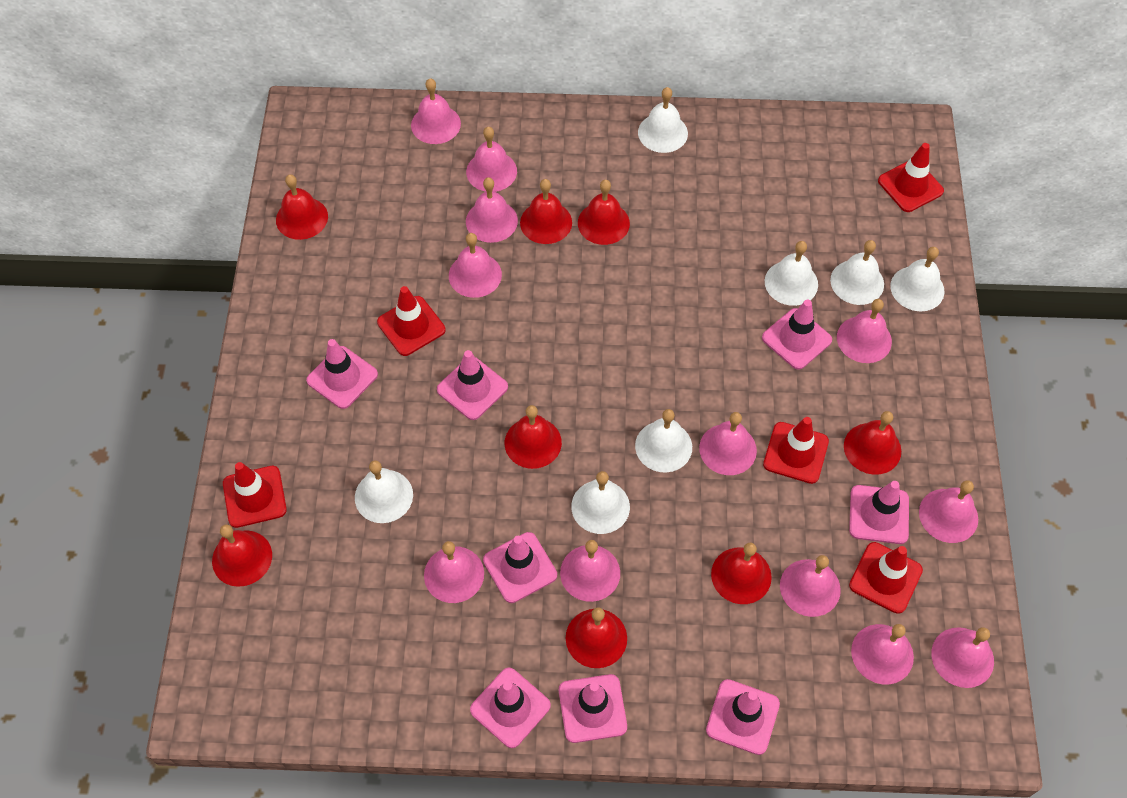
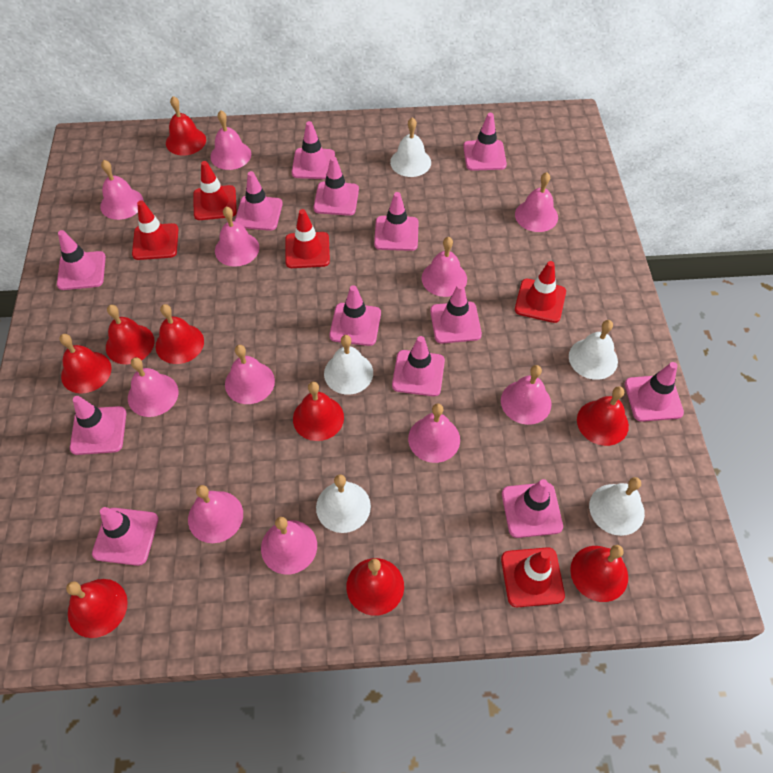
pink bell: [411,79,461,144] [424,541,484,603] [449,233,502,298] [466,127,517,192] [466,177,518,243] [560,540,620,602] [699,412,757,475] [780,555,841,617] [837,299,892,363] [851,624,914,684] [919,480,978,543] [931,627,994,688] = 12 -> [100,160,144,220] [128,357,179,417] [188,485,243,543] [210,110,251,170] [215,206,259,267] [225,345,275,404] [261,517,317,575] [408,403,460,463] [422,237,467,297] [501,365,551,425] [515,172,558,232] = 11
pink traffic cone: [306,339,378,409] [437,350,508,420] [470,668,551,748] [483,532,557,603] [559,674,627,743] [706,679,780,755] [762,300,832,370] [849,481,909,544] = 8 -> [57,230,106,290] [70,396,126,455] [92,507,159,566] [235,171,283,231] [292,121,335,179] [314,157,359,216] [329,285,381,346] [374,192,419,251] [392,336,445,396] [430,284,482,344] [463,113,507,171] [502,479,563,538] [625,362,684,422] = 13
red bell: [212,524,272,587] [276,174,328,240] [505,405,562,469] [520,179,572,244] [566,607,627,668] [578,180,630,245] [711,543,772,604] [844,411,901,475] = 8 -> [60,334,112,394] [66,579,128,638] [106,305,155,364] [156,304,204,364] [166,96,206,155] [293,382,344,441] [347,558,404,616] [570,545,628,602] [577,386,629,446] = 9
white bell: [355,460,413,523] [571,471,630,534] [635,409,692,472] [638,87,688,153] [765,241,818,306] [830,240,884,305] [890,247,944,311] = 7 -> [316,475,371,533] [324,335,373,394] [390,117,431,177] [569,320,618,380] [589,477,645,536] = 5

